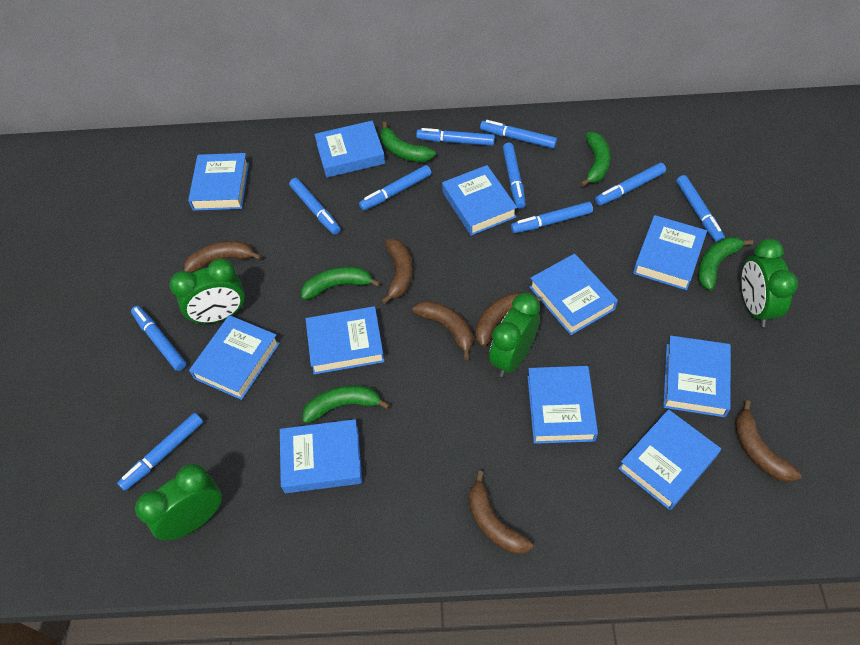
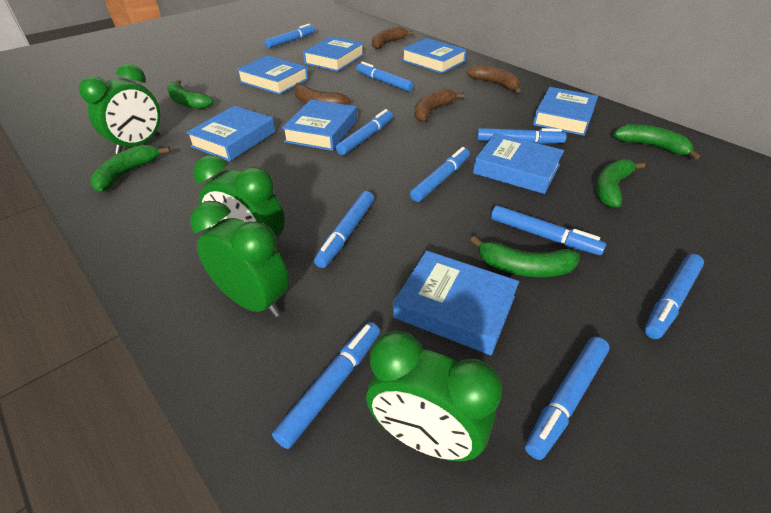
blue book: [188,153,249,211] [189,315,280,400] [280,419,362,493] [306,306,385,374] [314,121,385,178] [442,165,517,236] [528,366,598,444] [530,254,618,335] [618,409,721,510] [633,215,707,290] [663,336,731,417] = 11 -> [186,106,275,161] [236,56,308,95] [282,99,357,151] [303,36,364,71] [393,251,519,355] [402,38,467,73] [473,133,564,194] [533,87,598,136] = 8
brown banana: [184,241,262,273] [381,239,413,304] [412,301,473,360] [469,471,533,554] [475,292,541,347] [735,400,801,482] = 6 -> [294,83,350,105] [372,27,414,49] [414,89,464,122] [467,65,521,93] = 4

